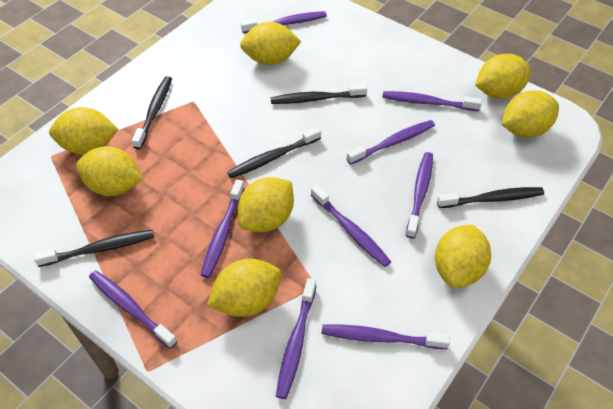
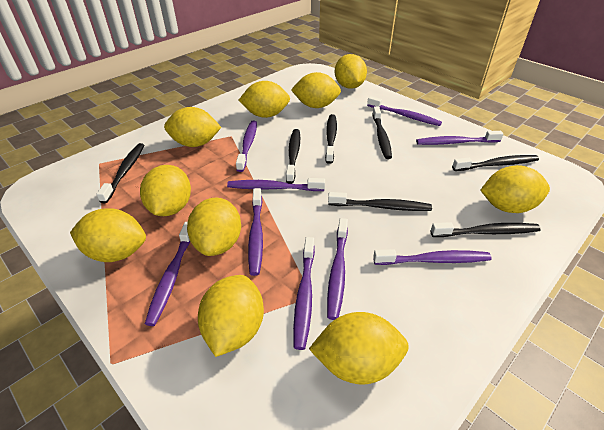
black toothbrush: [34,230,154,267] [132,76,172,149] [227,127,321,178] [270,84,367,104] [437,187,544,208] = 5 -> [96,143,144,203] [286,129,300,184] [325,114,337,164] [328,192,432,211] [372,106,392,159] [431,222,541,237] [452,155,539,171] = 7
yellow lemon: [49,107,118,155] [76,146,143,196] [207,259,282,317] [238,177,294,232] [240,22,301,65] [435,225,491,288] [475,54,531,99] [502,91,559,138] = 8 -> [70,208,146,262] [140,165,191,216] [164,107,221,147] [187,197,241,256] [198,275,264,357] [238,81,290,118] [291,72,341,108] [309,312,409,385] [335,54,367,89] [480,165,550,213] = 10

